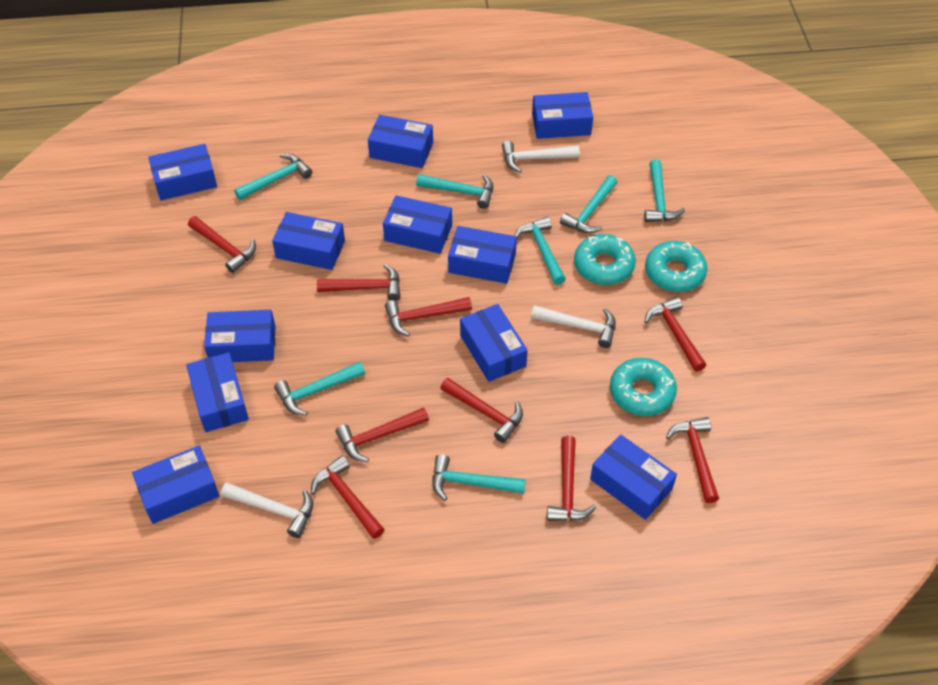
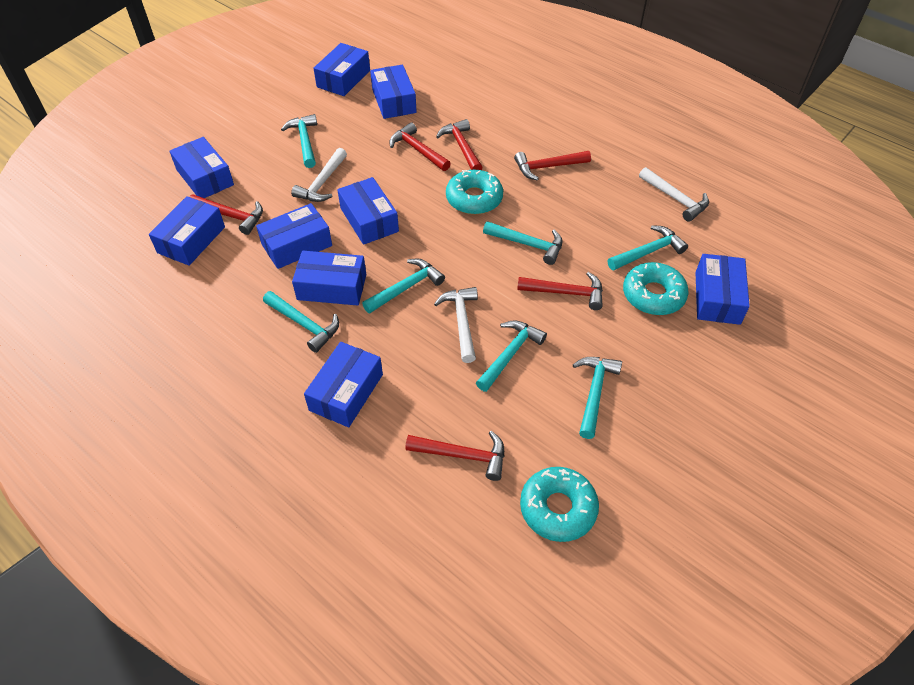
blue box: [132,446,220,524] [148,144,217,201] [186,352,249,432] [204,310,276,362] [272,212,345,270] [368,115,433,168] [383,195,452,254] [448,226,517,284] [460,304,528,382] [532,92,593,139] [590,435,677,520] = 11 -> [149,196,225,266] [169,137,234,198] [256,203,332,269] [292,251,366,306] [304,342,383,427] [313,43,370,96] [337,177,399,245] [370,65,417,119] [695,254,750,325] = 9
red hammer: [188,216,256,273] [311,456,385,539] [317,264,401,301] [335,407,429,462] [385,297,472,337] [440,378,523,443] [547,436,596,521] [645,297,706,372] [666,417,719,503] = 9 -> [189,194,263,235] [389,123,451,171] [405,431,504,481] [436,119,483,170] [514,151,591,181] [517,272,603,310] = 6

